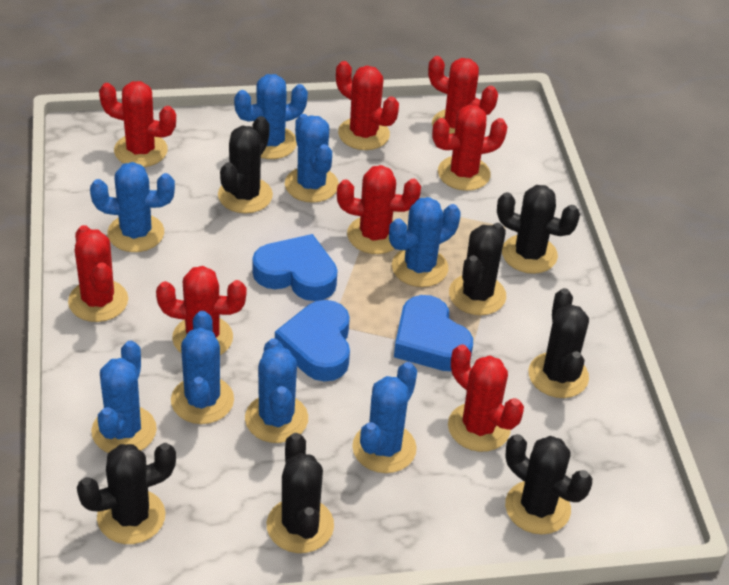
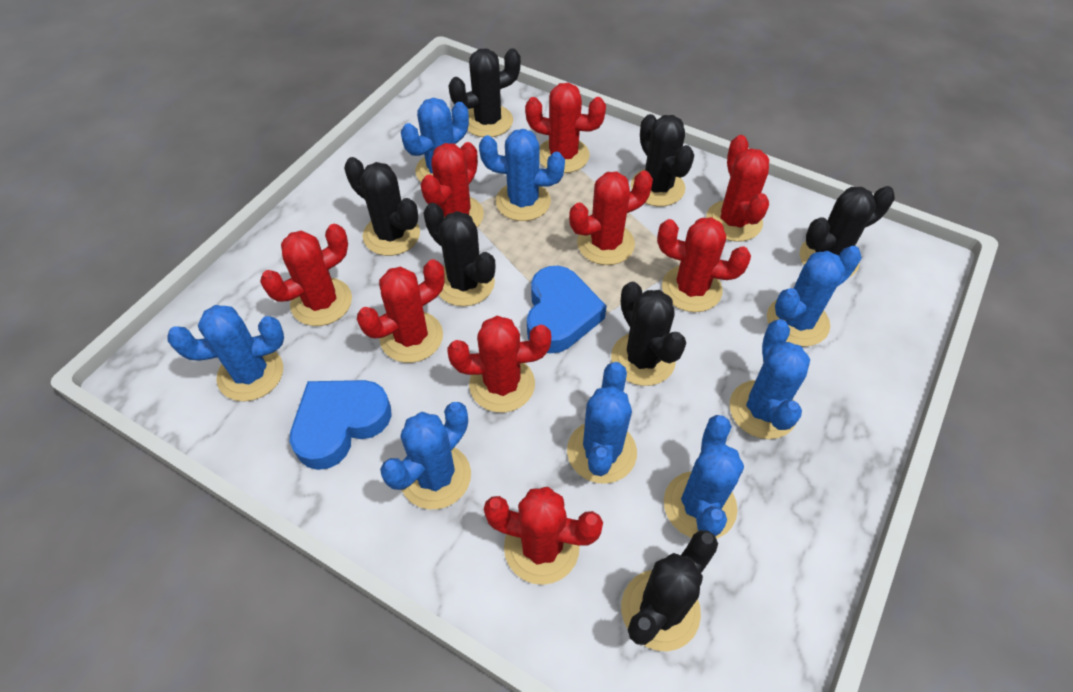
blue heart: [253,234,338,301] [275,300,350,382] [394,295,473,371] = 3 -> [290,380,392,470] [527,266,607,353] = 2
red cactus: [68,225,128,322] [99,81,176,167] [156,266,246,355] [336,61,399,150] [337,165,421,254] [428,56,498,134] [432,105,508,191] [448,344,524,452] = 8 -> [260,224,352,326] [357,259,445,363] [421,142,484,227] [447,316,551,413] [484,487,603,585] [525,83,606,173] [569,171,653,265] [657,217,751,312] [706,135,769,242] = 9

